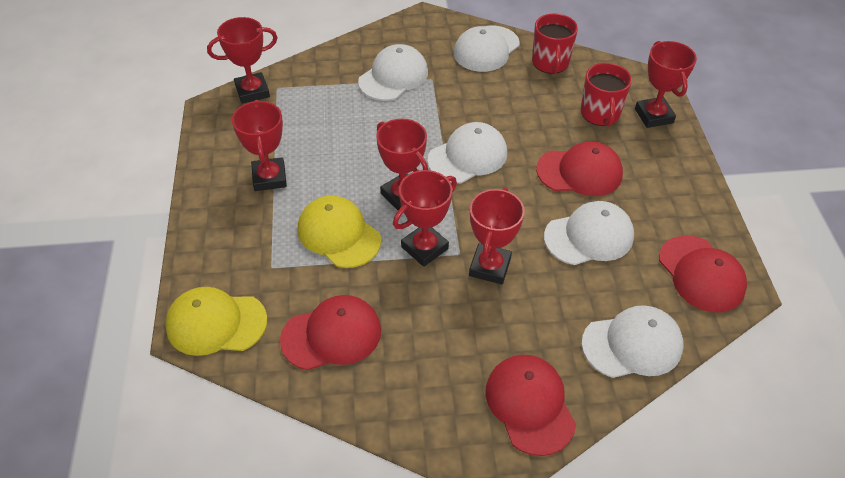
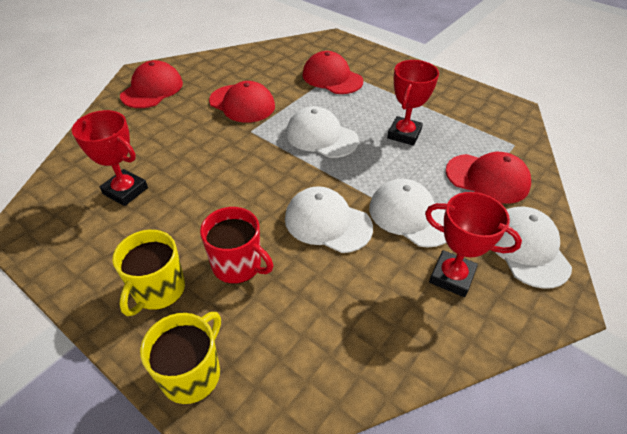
red mug: [532,13,578,74] [581,63,632,127] = 2 -> [200,207,273,284] = 1
red trophy: [207,17,278,104] [232,100,287,191] [376,119,428,210] [393,170,457,267] [469,187,525,284] [635,41,697,128] = 6 -> [72,110,148,206] [387,60,439,146] [425,192,522,297] = 3
white cap: [358,44,428,101] [427,122,507,183] [454,26,520,72] [544,201,634,265] [581,305,684,378] = 5 -> [285,186,373,253] [286,106,359,158] [369,179,446,248] [494,207,572,289] = 4
yellow cap: [165,287,267,356] [298,196,381,268] = 2 -> none = 0
yellow mug: none = 0 -> [113,230,185,316] [140,312,221,404] = 2

